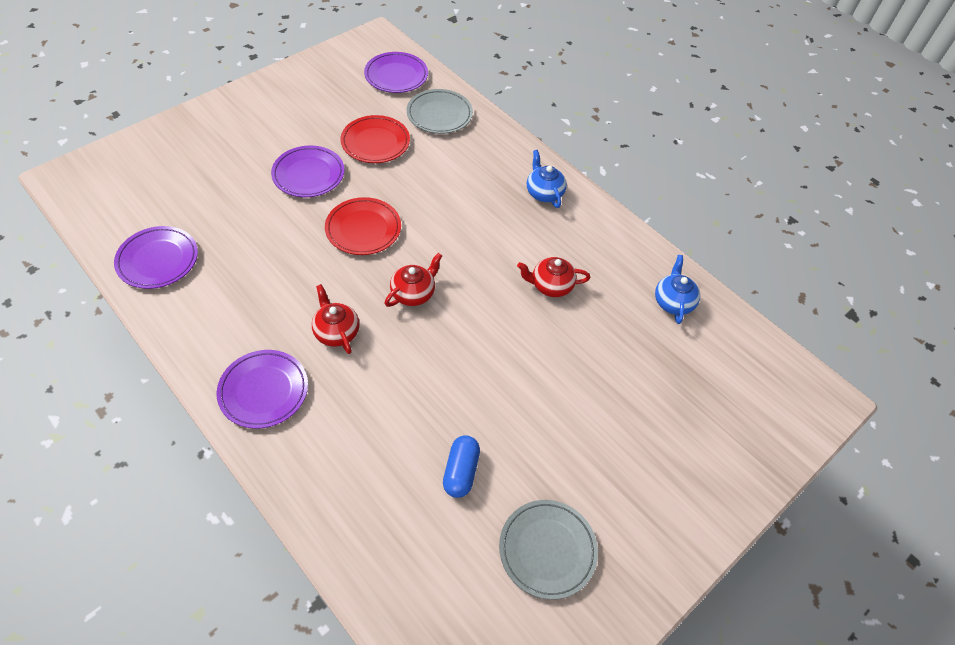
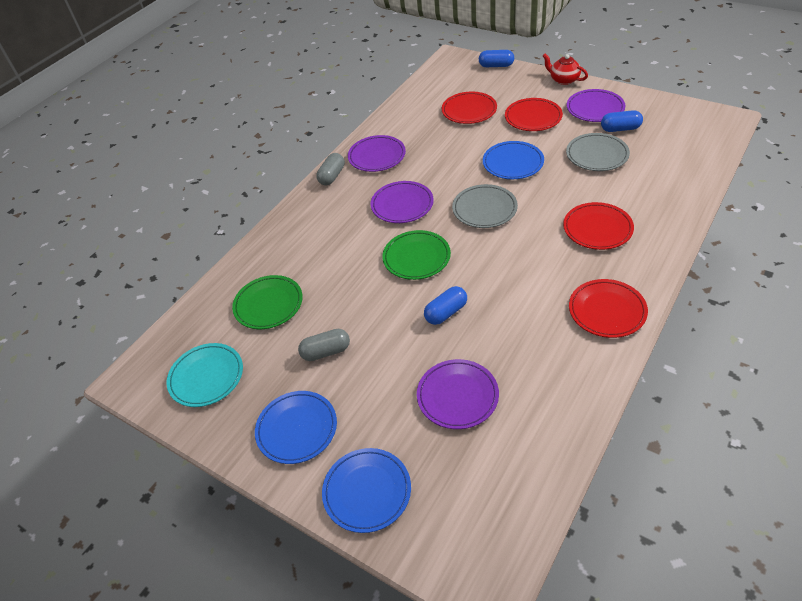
blue capsule: [443,436,480,498] = 1 -> [424,286,467,325] [479,50,514,67] [601,110,643,132] = 3
blue plate: none = 0 -> [255,391,337,464] [322,448,411,533] [483,141,544,179] = 3
blue teapot: [527,150,567,208] [655,255,700,324] = 2 -> none = 0
green plate: none = 0 -> [232,275,303,329] [382,230,451,280] = 2
grey capsule: none = 0 -> [298,329,350,361] [316,153,345,186] = 2
red plate: [325,197,401,255] [341,115,410,163] = 2 -> [442,92,497,124] [505,98,563,131] [563,202,634,250] [569,279,648,338] = 4
red teapot: [312,284,360,354] [385,253,442,307] [517,257,590,297] = 3 -> [543,53,588,85] = 1
turquoise plate: none = 0 -> [166,343,243,407] = 1

